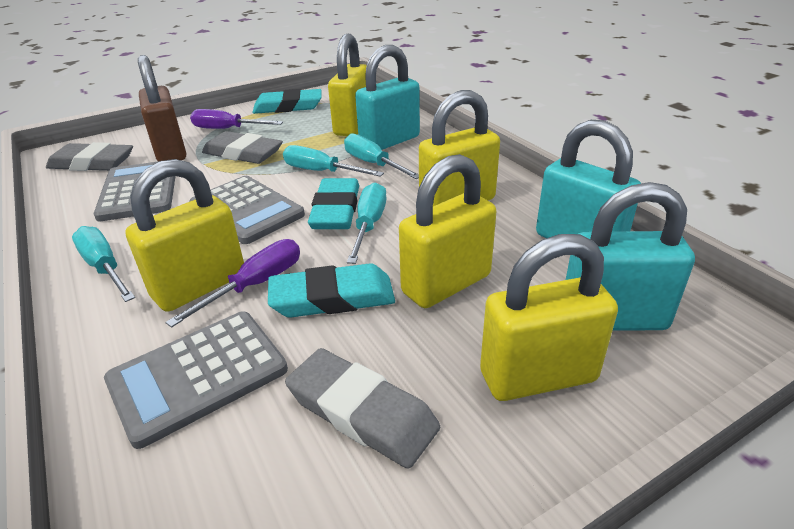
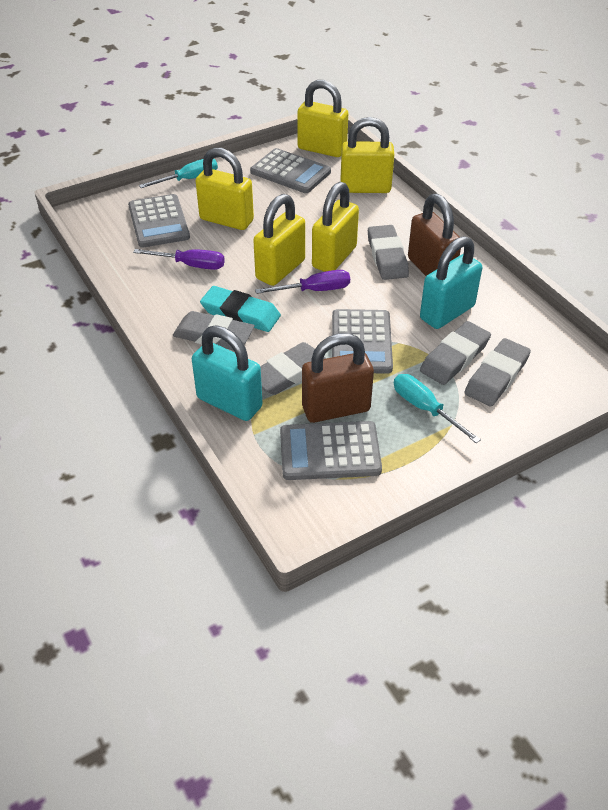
brown padlock: [138,55,186,161] = 1 -> [302,333,374,423] [408,194,461,276] = 2
grey calculator: [94,161,176,221] [104,311,288,449] [189,176,305,244] = 3 -> [128,194,190,248] [250,148,331,193] [280,421,382,480] [332,309,393,374] = 4
grey eraser: [46,142,133,171] [202,131,283,164] [285,348,440,469] = 3 -> [173,311,255,350] [260,342,327,395] [368,225,409,280] [420,321,491,385] [464,338,531,406] = 5
turquoise eraser: [252,89,322,114] [268,263,395,318] [308,178,359,229] = 3 -> [200,286,281,332] = 1
turquoise padlock: [355,45,420,150] [536,120,641,238] [566,182,695,331] = 3 -> [192,326,263,421] [420,236,482,329] = 2
turquoise screwdriver: [72,226,135,302] [283,145,384,177] [344,133,419,179] [347,182,387,264] = 4 -> [139,159,218,188] [394,374,481,443] = 2

